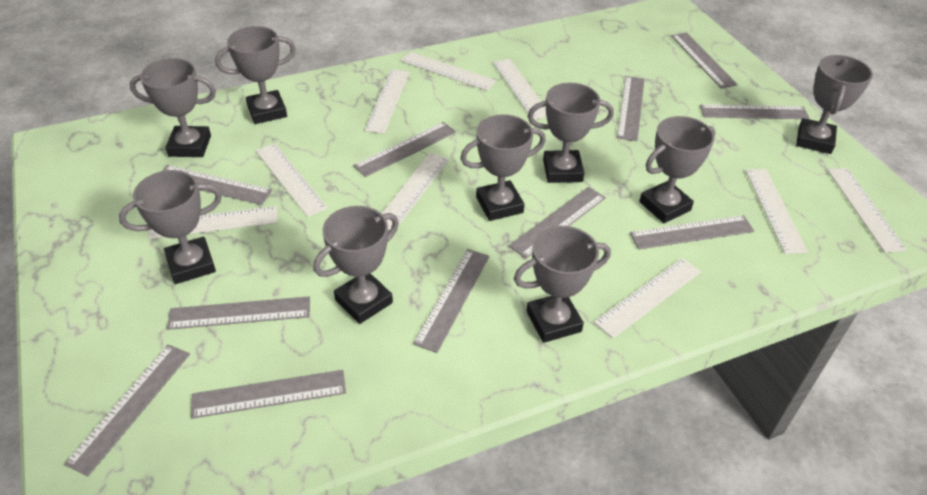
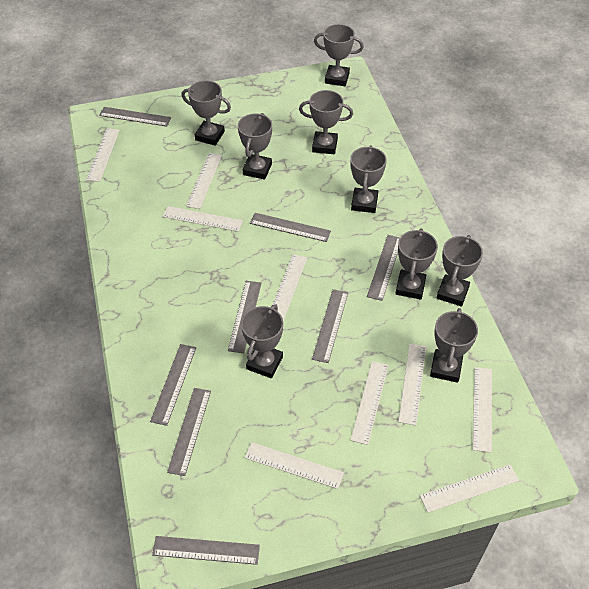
grey ruler: [64,344,190,476] [162,165,272,205] [167,296,310,330] [191,370,346,419] [353,122,456,177] [413,249,489,353] [509,187,606,259] [617,76,645,141] [630,215,754,250] [671,33,738,89] [700,104,810,119] = 11 -> [99,107,171,127] [150,344,196,426] [152,536,260,565] [167,388,211,476] [228,281,261,353] [250,213,331,242] [312,289,348,363] [367,235,400,301] = 8

